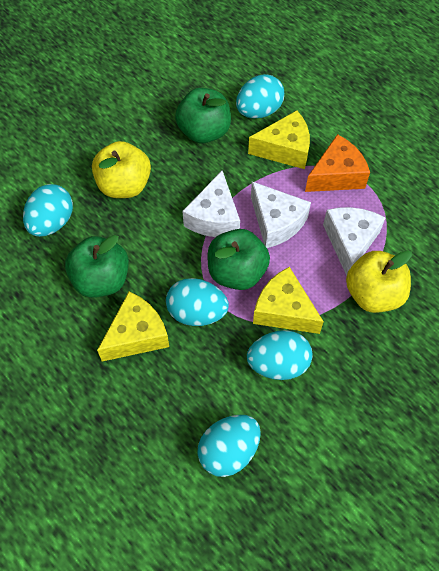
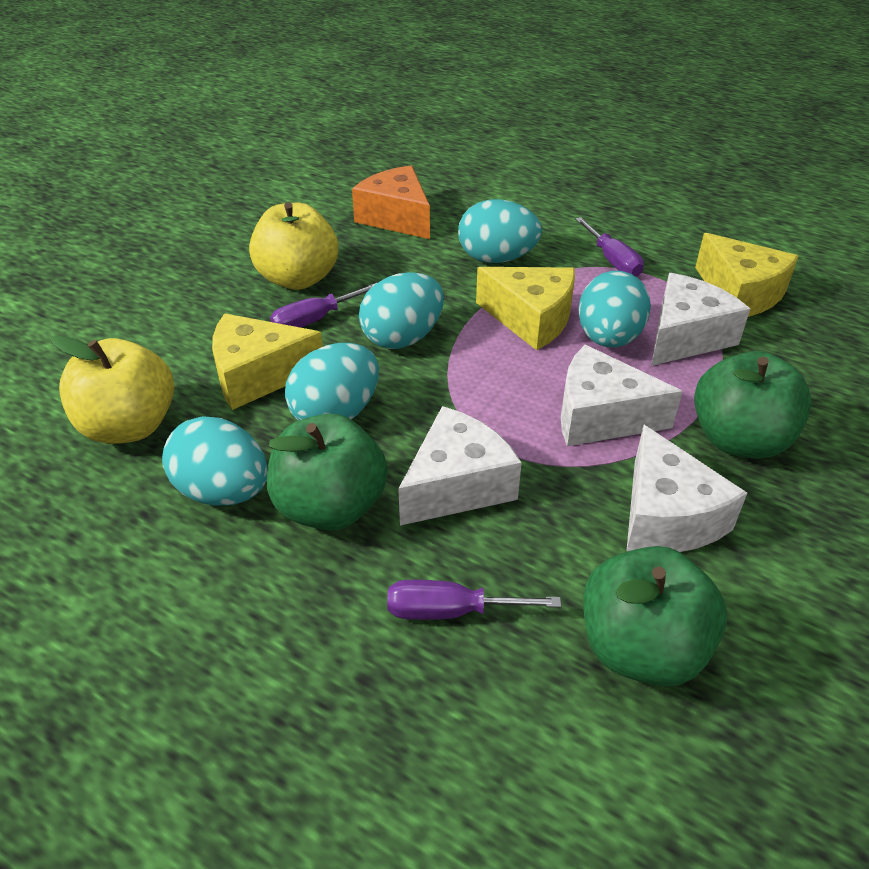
purple screwdriver: none = 0 -> [270,283,376,328] [387,580,561,620] [575,217,644,277] = 3
white cheese: [182,171,240,237] [251,181,311,248] [323,207,386,276] = 3 -> [398,406,522,526] [561,345,683,446] [627,425,747,552] [651,273,750,366] = 4

